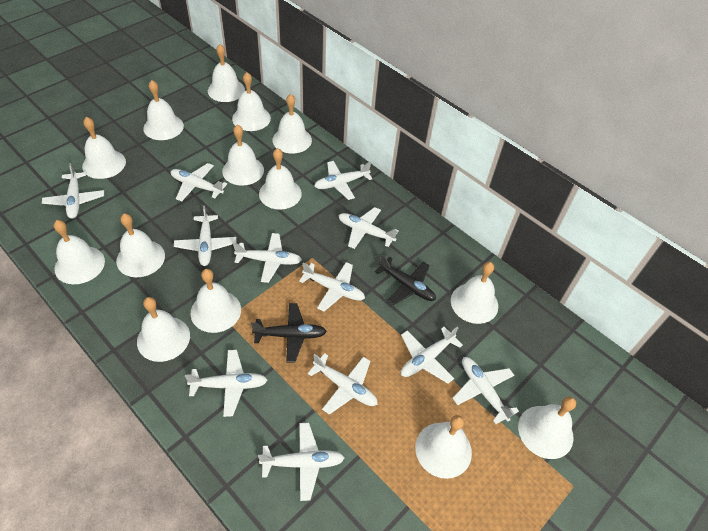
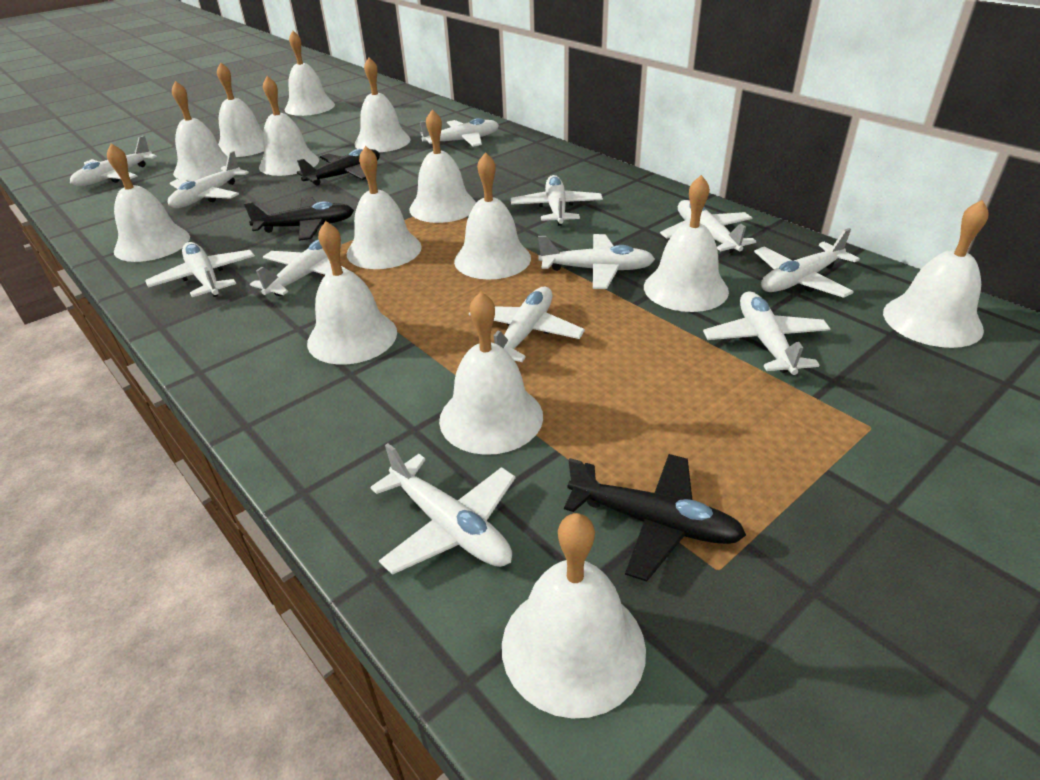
black plane: [251,303,327,363] [375,254,436,305] = 2 -> [244,197,354,241] [297,149,380,186] [564,454,746,582] = 3

